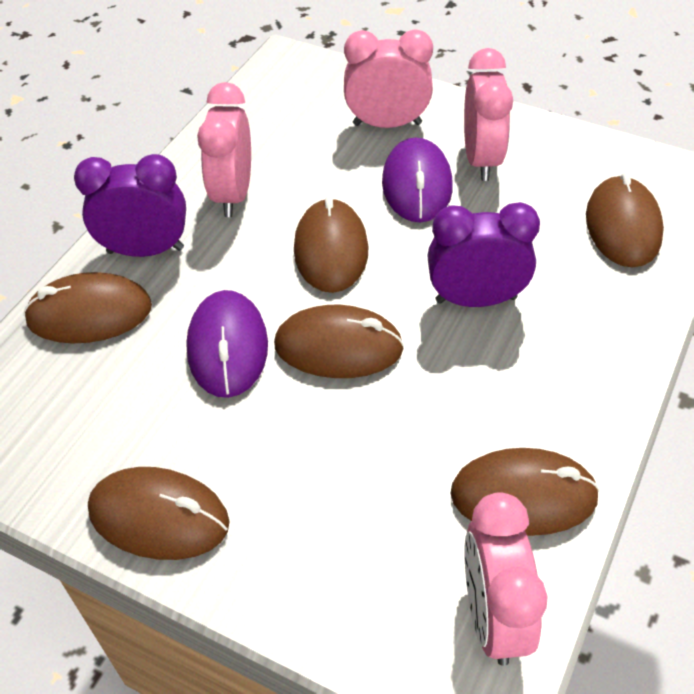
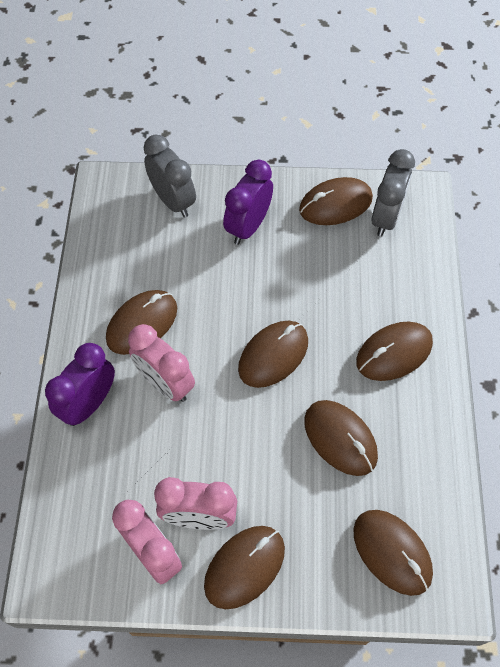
brown mouse: [23,272,152,344] [88,467,230,560] [274,305,404,378] [294,196,369,293] [450,448,600,536] [586,172,664,267] = 6 -> [106,290,177,355] [204,526,285,609] [238,321,308,388] [299,177,373,225] [304,400,378,476] [353,510,433,596] [356,322,433,381] = 7
grey clock: none = 0 -> [144,134,196,218] [371,149,415,237] = 2
pink clock: [197,82,251,217] [344,29,433,128] [464,48,513,181] [464,492,548,666] = 4 -> [112,500,182,584] [128,324,195,402] [154,477,237,530] = 3
purple mouse: [186,290,268,398] [382,138,453,222] = 2 -> none = 0

